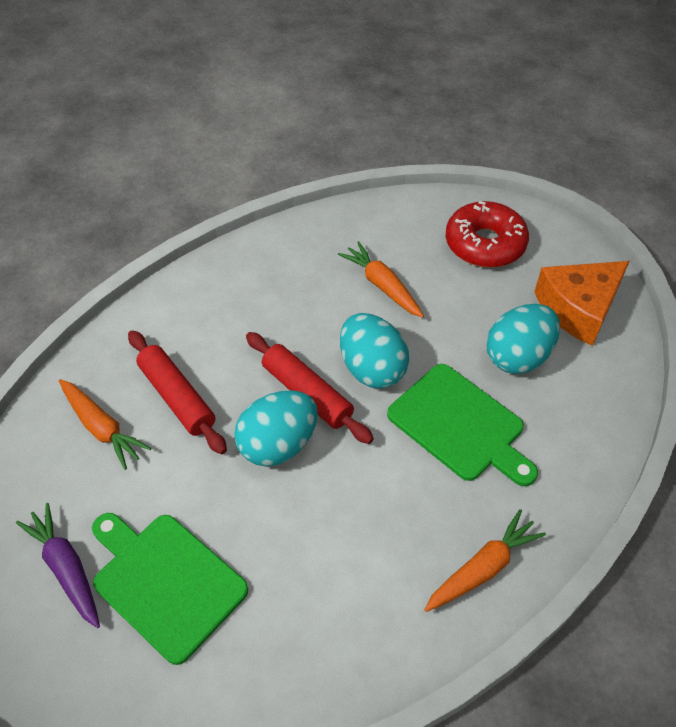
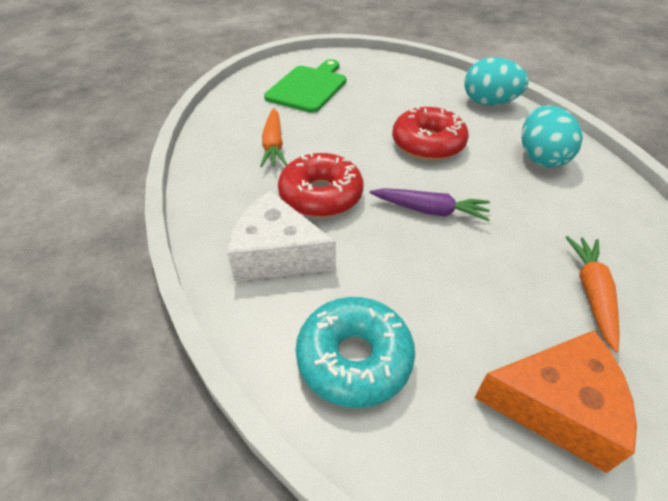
green cutting board: [92,513,248,665] [387,364,538,486] = 2 -> [264,59,346,113] = 1
orange carrot: [59,379,151,470] [338,241,424,318] [424,509,546,612] = 3 -> [260,108,287,167] [566,236,620,352] = 2
red donut: [446,201,529,268] = 1 -> [278,152,363,217] [392,106,469,160] = 2
red rolling pin: [128,330,227,455] [246,332,374,444] = 2 -> none = 0
turquoise donut: none = 0 -> [296,297,415,408] = 1
turquoise egg: [234,390,318,466] [340,313,409,389] [486,304,560,374] = 3 -> [464,57,528,106] [522,105,583,168] = 2
white cheese: none = 0 -> [227,191,336,281] = 1

